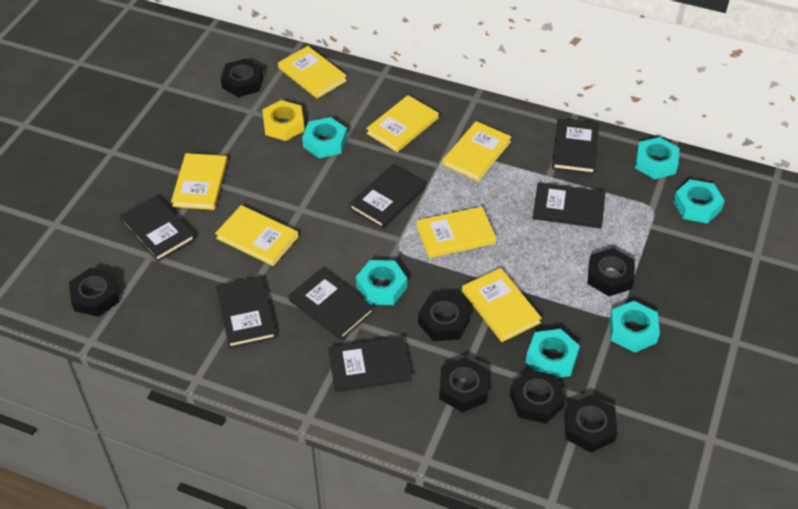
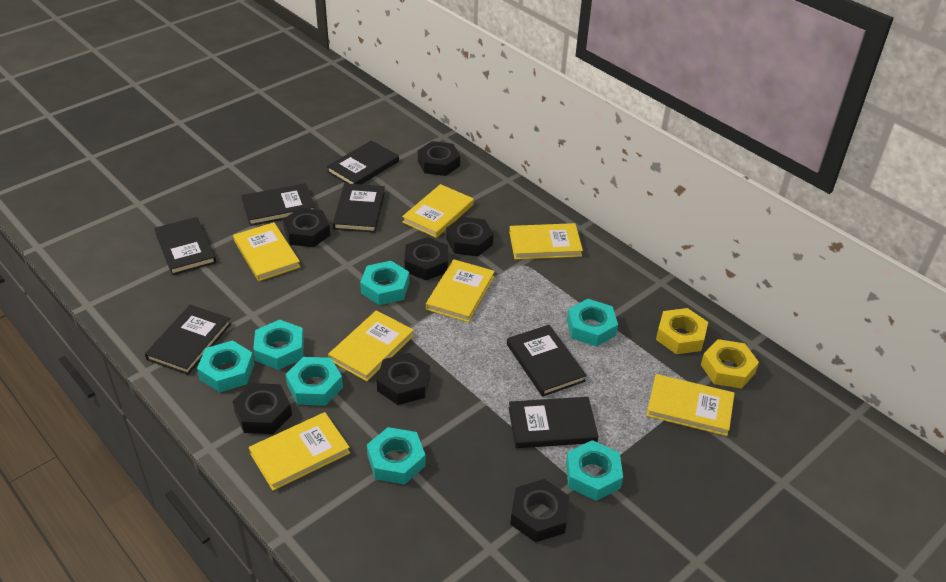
turquoise nut: [302,117,347,158] [356,260,407,305] [526,329,580,378] [609,301,660,353] [635,137,680,179] [673,179,725,223] = 6 -> [197,340,254,393] [253,319,304,370] [285,357,343,406] [360,261,409,305] [367,427,426,485] [566,440,623,501] [567,299,618,347] = 7
yellow nut: [262,100,304,141] = 1 -> [656,308,708,354] [701,339,759,389] = 2

